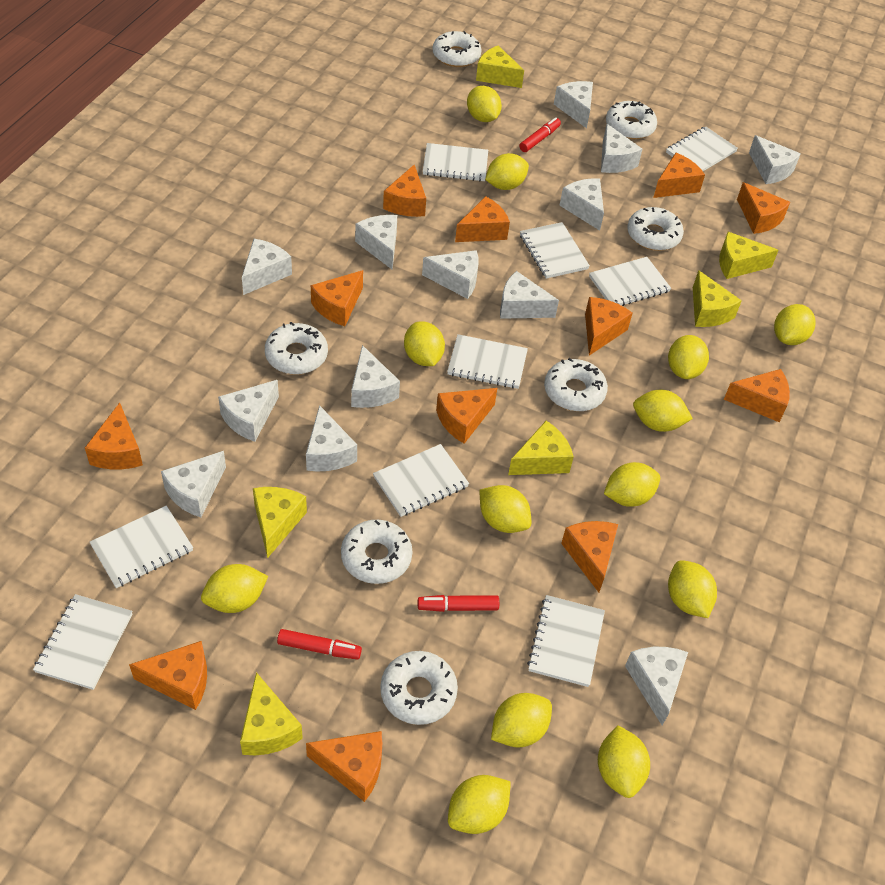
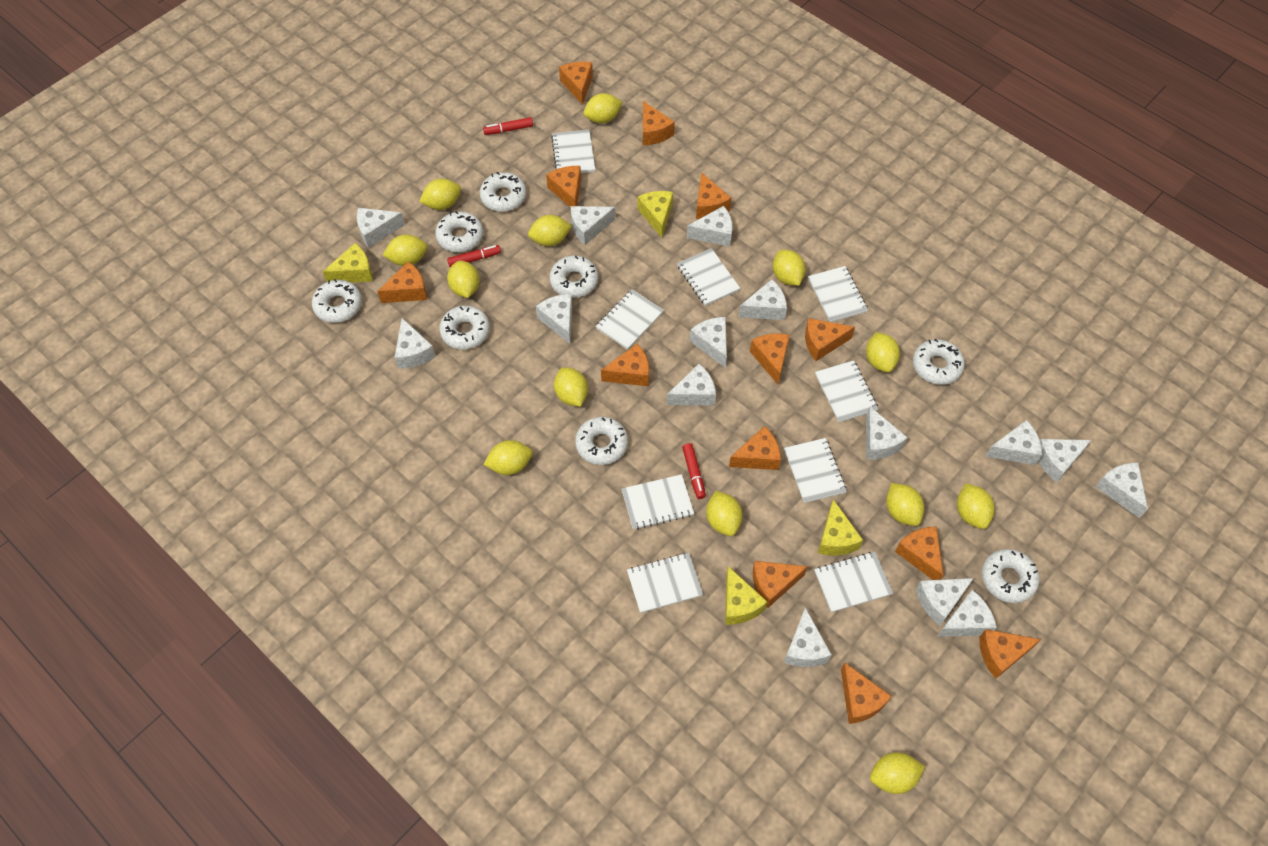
orange cheese: [85,403,143,469] [129,641,207,710] [306,731,382,802] [311,270,363,326] [383,165,426,217] [436,388,497,444] [455,196,510,242] [561,521,618,592] [585,297,633,355] [653,153,705,198] [724,369,790,422] [737,182,790,234] = 12 -> [377,261,427,303] [546,166,581,208] [559,62,593,105] [601,344,649,386] [643,101,675,145] [696,172,731,219] [729,426,781,470] [750,334,790,384] [753,561,808,608] [805,318,855,361] [841,662,892,724] [895,526,943,580] [979,629,1041,679] = 13
white cheese: [161,451,226,517] [218,380,279,442] [242,239,292,295] [306,405,357,472] [351,345,400,408] [355,215,397,270] [422,250,479,299] [500,271,559,319] [554,81,593,128] [559,178,604,231] [601,124,642,173] [625,647,688,726] [749,135,801,184] = 13 -> [357,208,405,248] [395,318,436,369] [536,294,572,344] [571,206,615,245] [667,364,716,405] [687,206,733,246] [690,317,727,368] [739,279,787,320] [784,607,832,667] [866,406,908,460] [916,578,974,626] [937,590,997,637] [986,420,1042,465] [1039,439,1091,483] [1096,463,1148,518] = 15
white donut: [265,322,328,375] [341,520,412,584] [380,651,458,725] [432,31,482,67] [544,358,608,411] [606,101,657,139] [627,207,684,251] = 7 -> [312,279,362,323] [435,211,483,252] [440,305,490,350] [480,172,527,212] [549,256,598,298] [575,417,628,465] [913,339,965,385] [982,549,1040,603] = 8
yellow cheese: [240,672,303,755] [253,487,307,558] [476,45,524,88] [508,421,574,475] [693,270,742,327] [719,232,778,279] = 6 -> [323,243,373,283] [638,191,673,238] [725,566,767,625] [818,499,863,556] = 4

